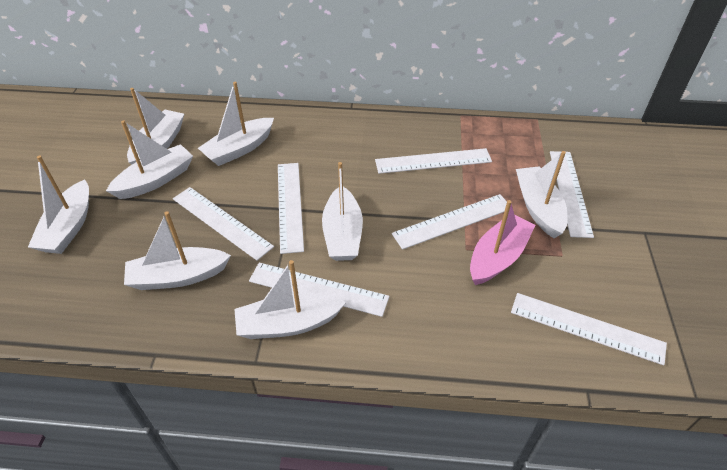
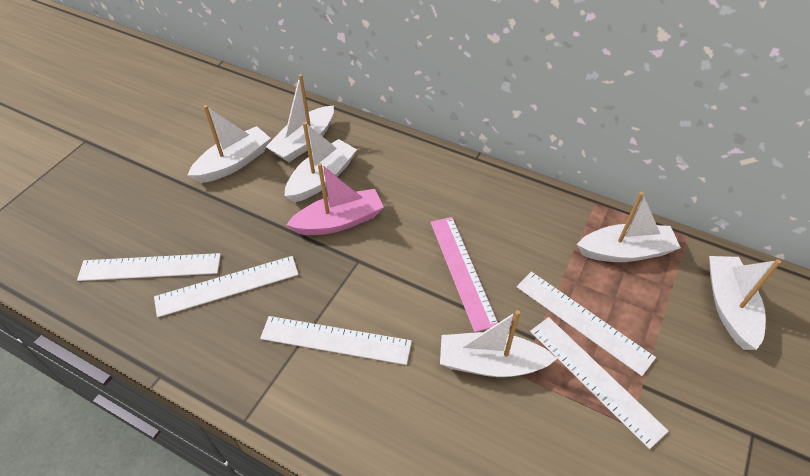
pink ruler: none = 0 -> [430,217,498,332] = 1
white boat: [28,155,89,254] [106,120,193,199] [124,211,231,290] [127,88,184,165] [198,82,274,166] [234,260,346,339] [322,162,363,261] [516,151,568,238] = 8 -> [188,105,271,183] [266,74,334,162] [285,122,357,202] [440,310,557,377] [577,192,681,262] [709,256,781,350] = 6
white ruler: [173,187,274,261] [249,262,389,317] [278,163,304,254] [375,148,492,174] [392,194,507,250] [511,293,667,365] [550,151,594,238] = 7 -> [77,253,221,281] [154,256,299,317] [260,316,412,365] [517,272,656,376] [530,317,669,449] = 5

